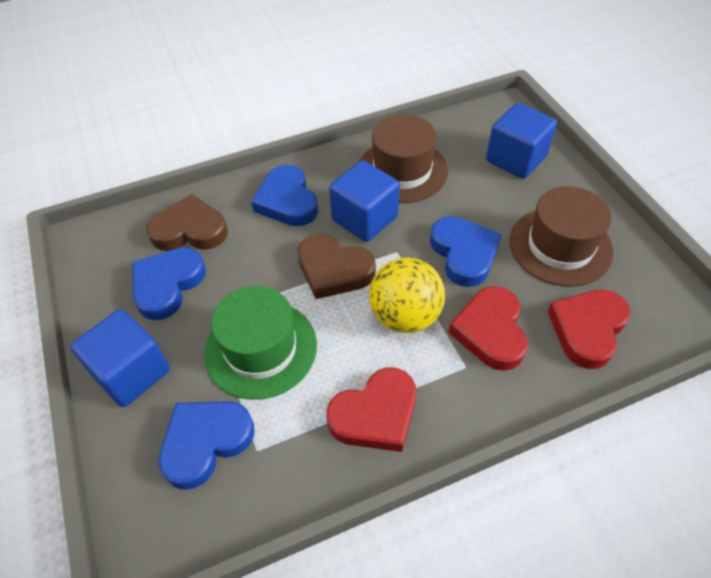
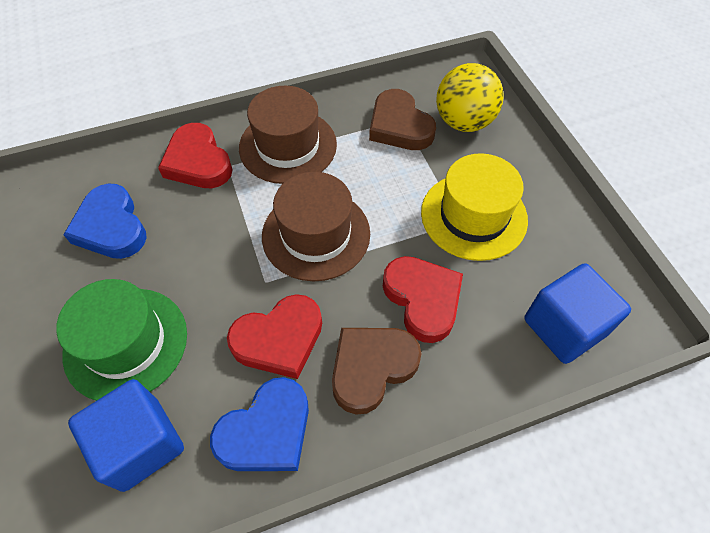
blue cube: [70,309,170,407] [329,160,400,242] [486,103,557,179] = 3 -> [68,379,184,492] [524,263,631,364] = 2
blue heart: [132,248,206,320] [158,401,255,490] [251,165,318,226] [430,216,502,287] = 4 -> [63,183,147,259] [210,377,309,471] = 2
yellow hat: none = 0 -> [421,153,528,261] = 1

